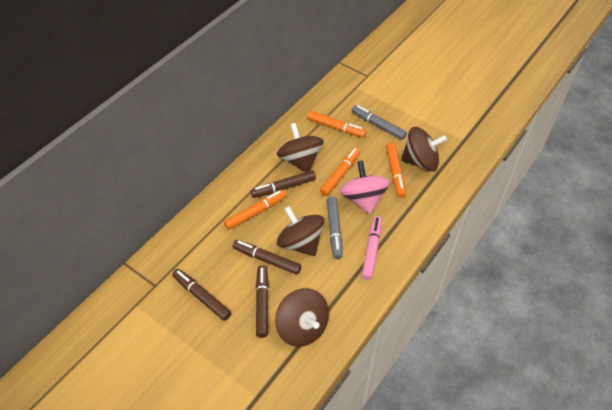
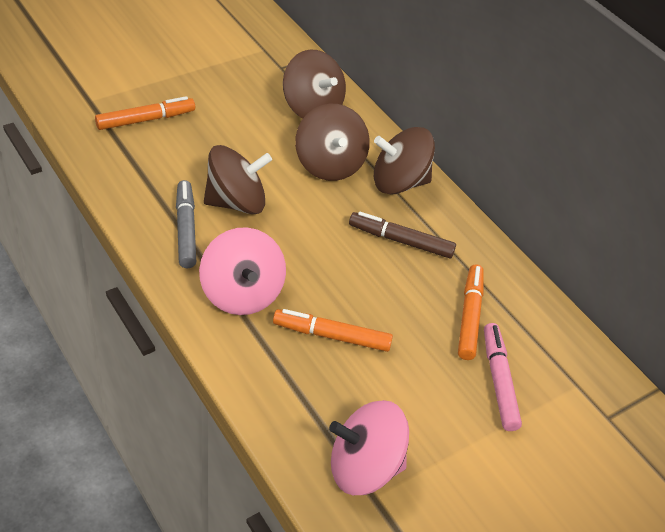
brown marker: [172,269,231,321] [233,240,301,275] [250,170,316,198] [256,265,269,338] = 4 -> [349,212,456,258] = 1
grey marker: [327,197,343,259] [351,105,407,140] = 2 -> [176,180,196,268] = 1
orange marker: [224,190,286,230] [307,110,366,138] [320,147,361,196] [386,142,406,198] = 4 -> [95,96,195,130] [273,309,393,352] [458,264,484,360] = 3
pink spinning top: [340,161,390,214] = 1 -> [199,227,286,315] [329,400,409,495] = 2

